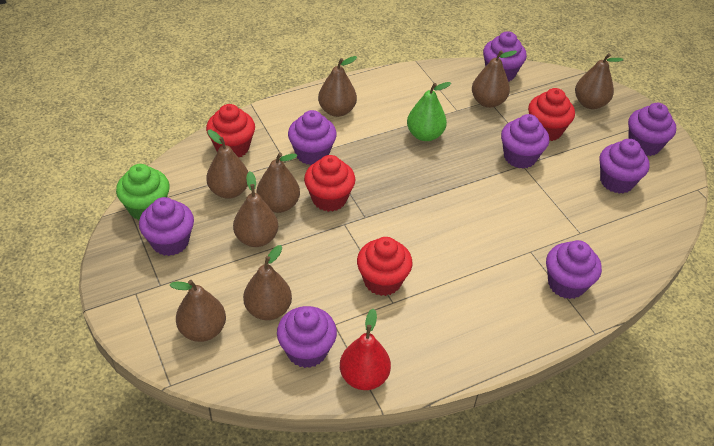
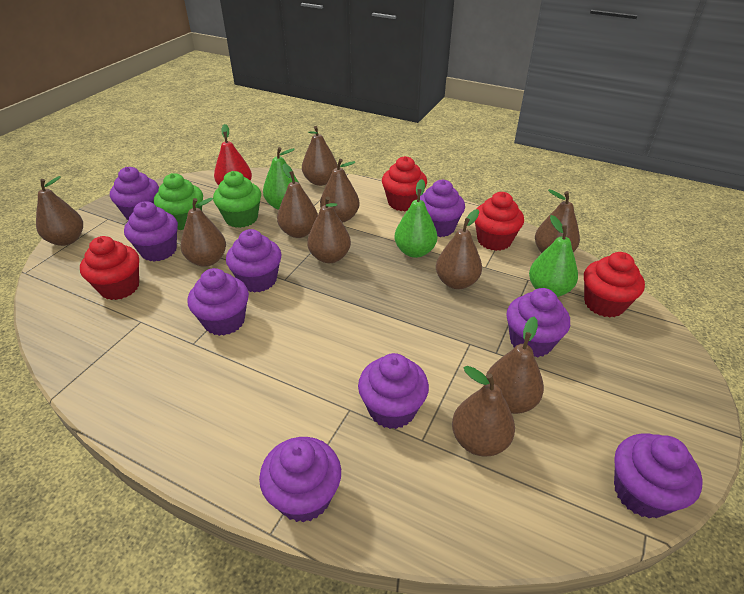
brown pear: [170,280,226,342] [206,130,248,199] [233,171,278,247] [243,245,292,320] [257,153,300,213] [318,56,357,117] [472,50,517,108] [575,53,623,109] = 8 -> [36,176,83,246] [181,198,226,267] [277,163,318,238] [302,126,337,186] [307,197,351,263] [320,159,360,223] [436,209,482,289] [452,366,515,457] [486,317,544,414] [535,189,580,253] = 10
green cupcake: [116,164,170,220] = 1 -> [154,173,203,230] [213,171,261,228] = 2
green pear: [407,82,451,141] = 1 -> [263,147,299,210] [395,179,437,258] [529,215,578,297] = 3
purple cupcake: [139,197,194,256] [277,306,337,368] [288,110,337,165] [483,31,527,82] [501,114,549,169] [546,240,602,299] [599,139,650,194] [628,103,676,156] = 8 -> [110,167,159,220] [124,201,178,262] [188,268,249,336] [226,229,281,293] [259,437,341,523] [358,353,429,429] [420,180,465,237] [506,288,570,357] [614,433,703,519] = 9

